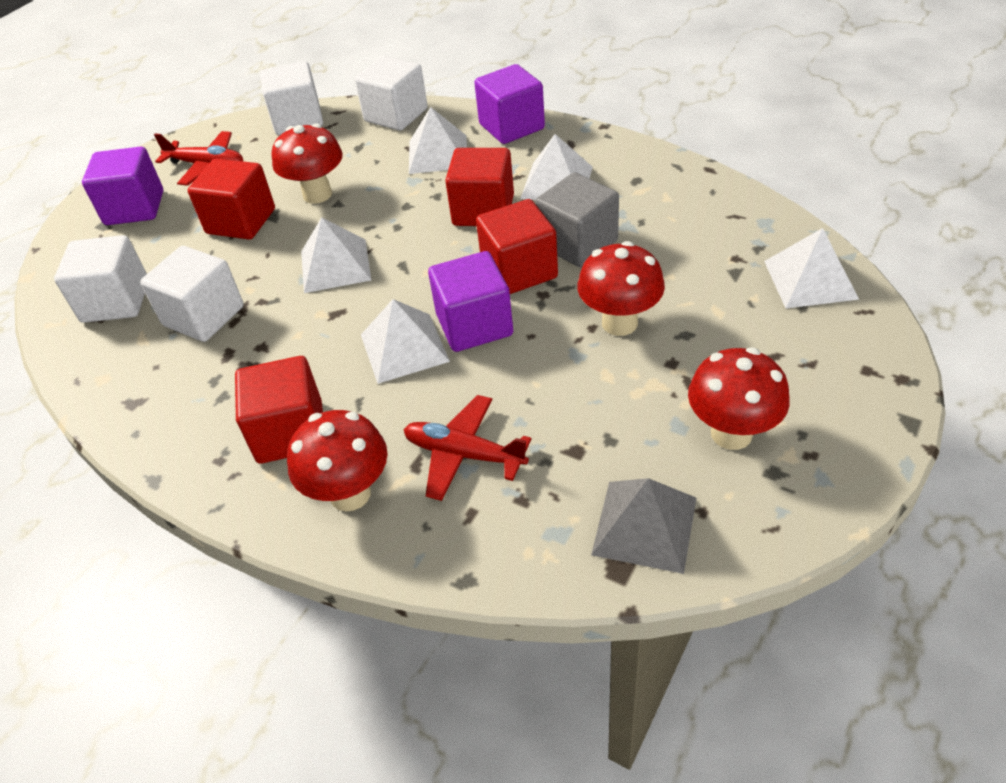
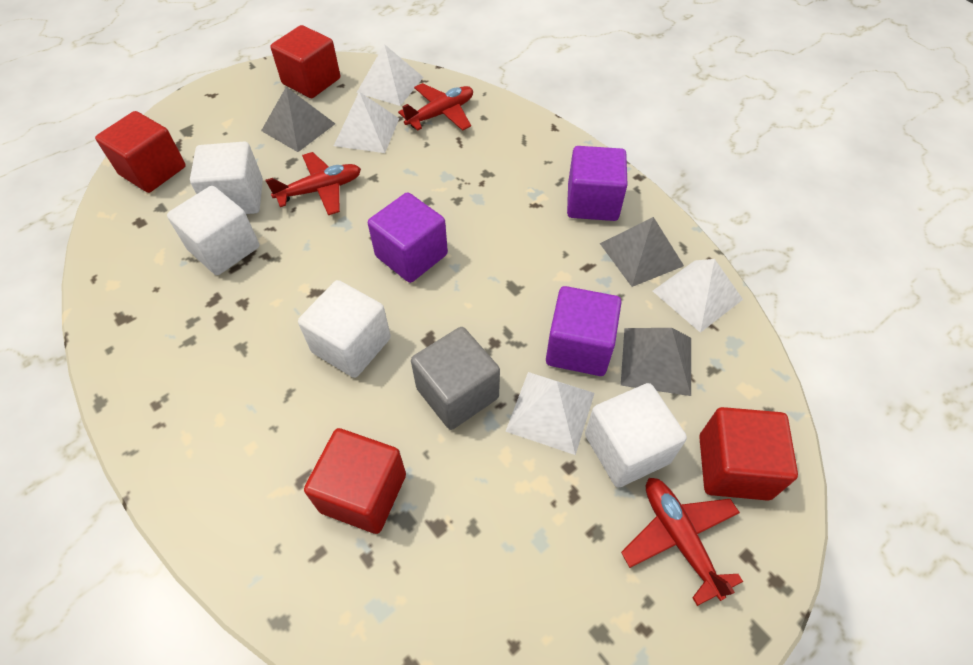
grey pyramid: [591,478,696,574] = 1 -> [261,87,335,152] [600,217,684,287] [621,328,691,396] = 3
red mushroom: [272,124,343,204] [287,410,388,512] [577,241,665,336] [688,347,790,450] = 4 -> none = 0
red plane: [154,131,243,186] [404,395,531,501] = 2 -> [265,152,361,215] [398,83,473,131] [621,478,743,606] = 3
white pyramid: [301,217,371,293] [361,299,450,384] [409,107,467,174] [520,134,593,200] [764,228,859,308] = 5 -> [334,92,399,153] [357,44,423,106] [505,372,595,455] [653,259,743,333] = 4

